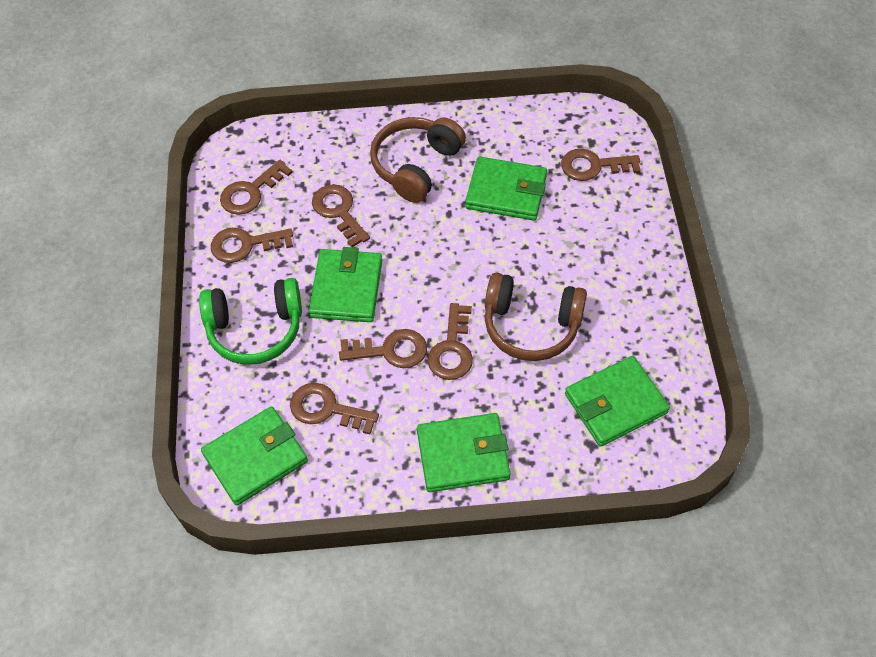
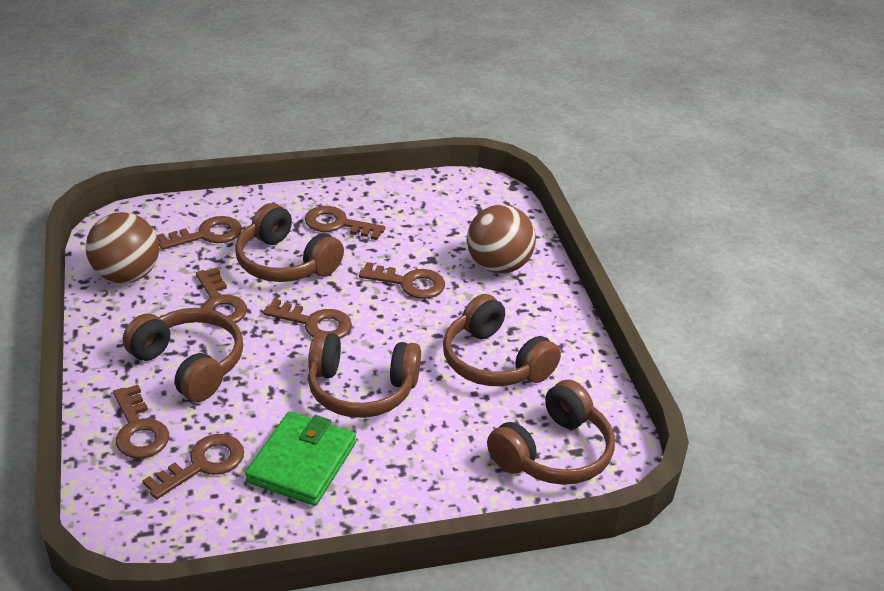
brown ball: none = 0 -> [86,212,159,283] [467,205,536,273] = 2
brown headphones: [370,117,466,203] [485,273,587,361] = 2 -> [123,308,243,402] [235,203,344,282] [308,331,421,418] [443,294,561,386] [487,380,615,485] = 5
green headphones: [199,278,302,365] = 1 -> none = 0
green wallet: [201,406,308,506] [308,247,382,322] [417,413,511,492] [465,156,547,221] [565,356,670,447] = 5 -> [245,411,356,506] = 1

